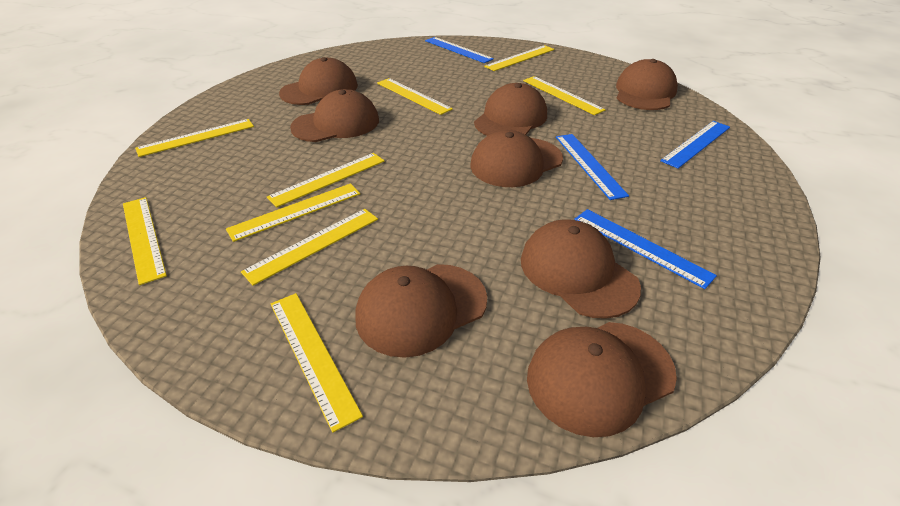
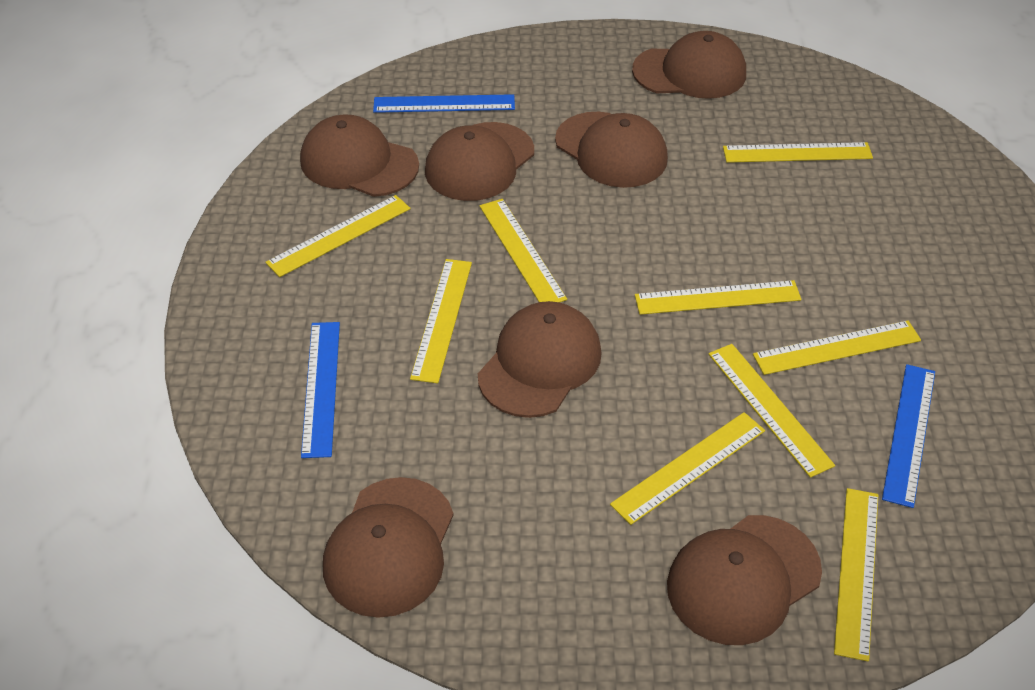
blue ruler: [425,37,494,63] [556,134,629,200] [574,209,717,289] [660,121,730,168] = 4 -> [301,322,340,458] [373,94,515,113] [882,364,935,508] = 3
brown cap: [279,57,358,105] [290,89,379,142] [355,264,487,358] [470,130,563,187] [474,83,547,136] [521,219,641,319] [527,322,677,437] [616,59,678,110] = 8 -> [300,115,419,197] [323,477,454,618] [425,122,534,201] [478,301,602,418] [555,112,668,188] [632,31,746,99] [667,515,822,645] = 7

